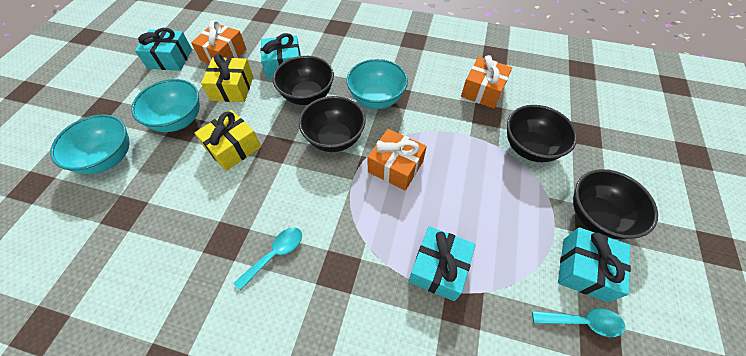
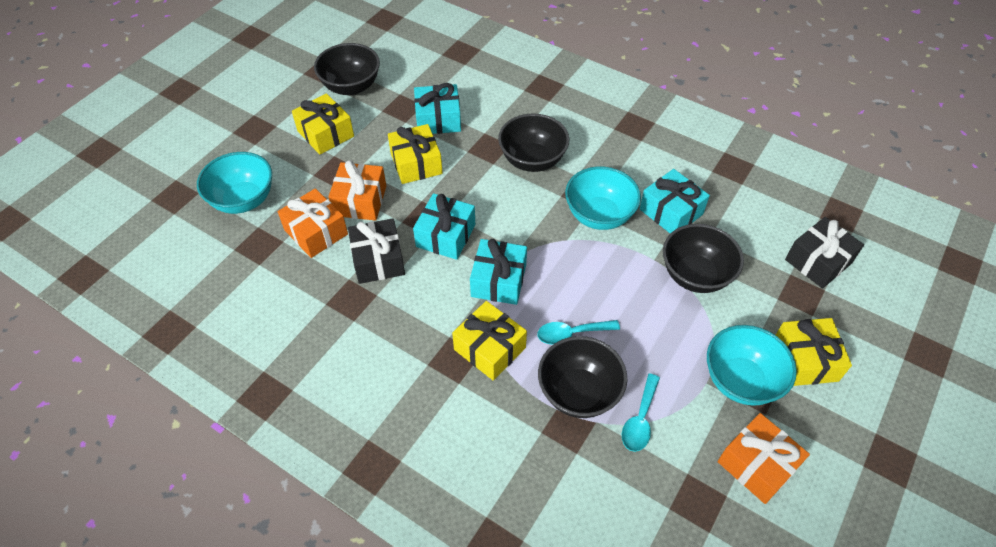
black gift: none = 0 -> [348,218,405,284] [785,217,864,288] = 2
yellow gift: [194,110,261,171] [201,54,253,102] = 2 -> [292,94,354,155] [388,124,443,184] [452,301,527,381] [776,318,852,386] = 4

